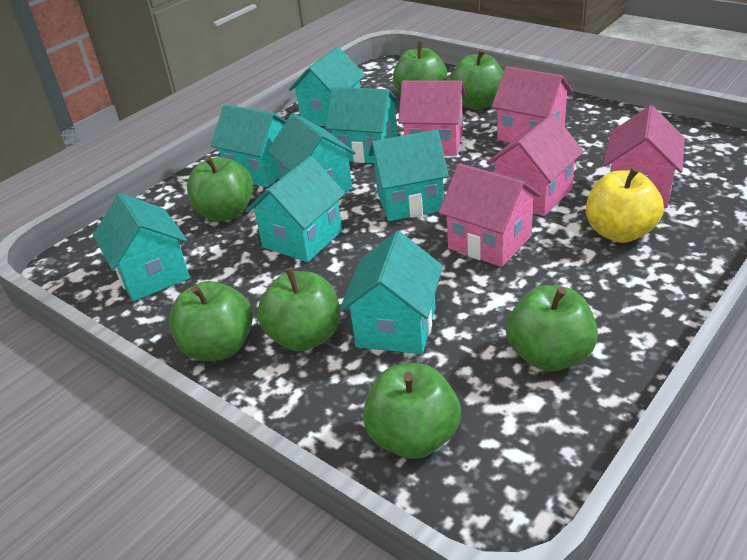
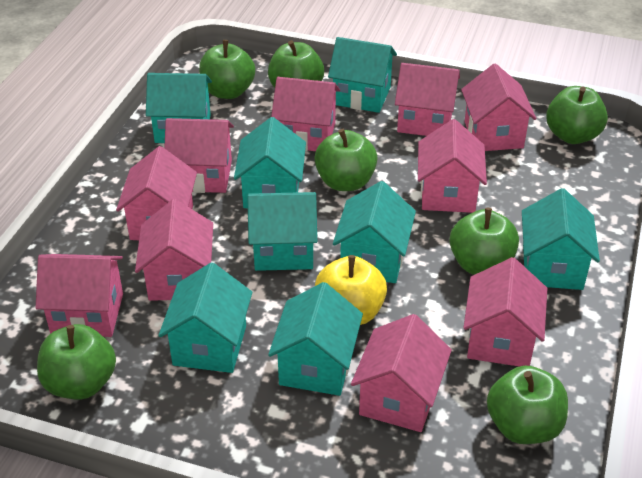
pink house: [398,81,466,156] [439,163,541,267] [487,114,584,216] [492,66,573,143] [603,105,685,208] = 5 -> [35,254,123,337] [116,146,197,240] [135,199,213,301] [164,118,234,193] [271,77,340,151] [351,314,452,432] [395,63,460,136] [418,119,487,213] [461,63,537,151] [463,257,547,367] = 10

